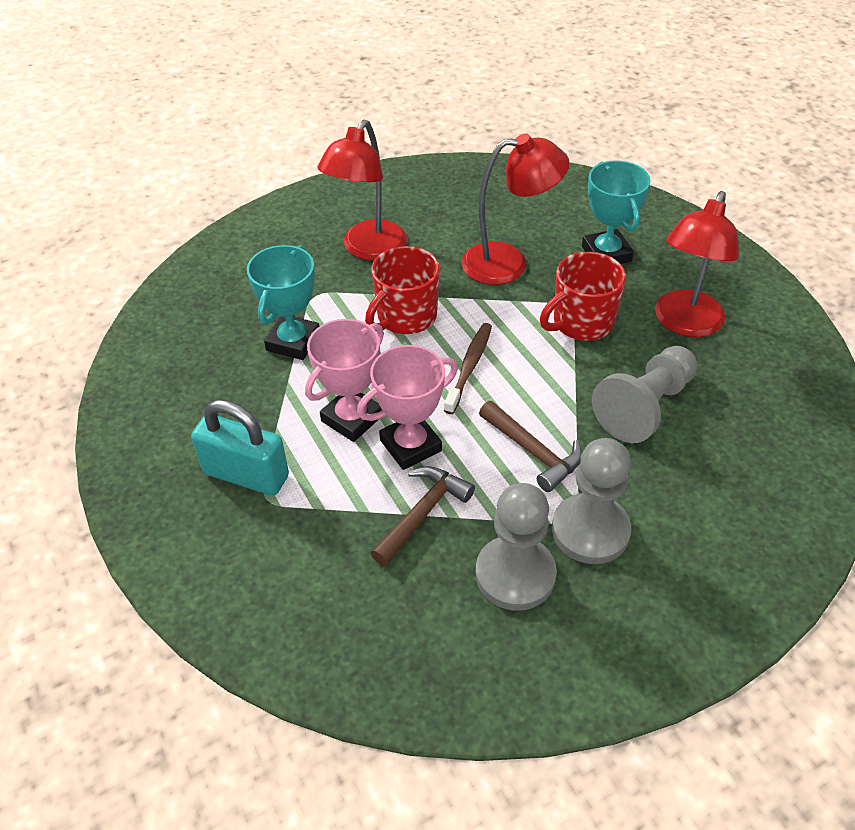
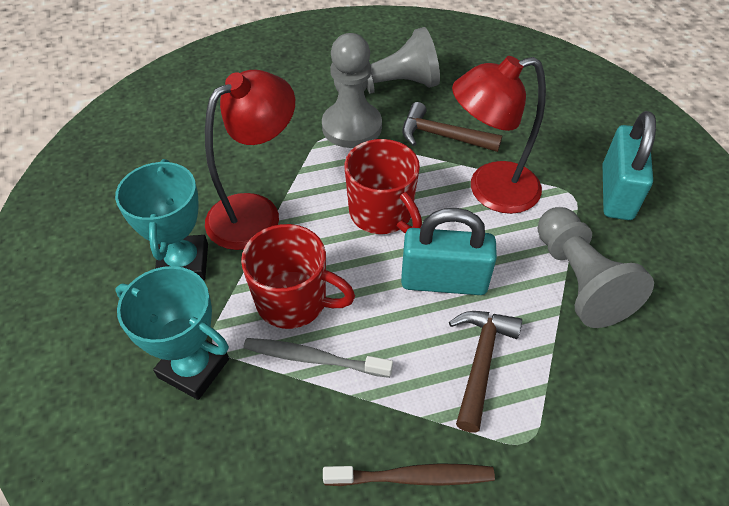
grey toothbrush: none = 0 -> [243,338,393,378] = 1
pink trophy: [305,319,384,442] [357,345,458,470] = 2 -> none = 0
red lamp: [317,120,407,261] [461,133,570,285] [655,191,739,337] = 3 -> [205,70,295,250] [452,56,546,214] = 2
turquoise padlock: [191,399,289,496] = 1 -> [401,208,497,295] [603,111,656,220] = 2

